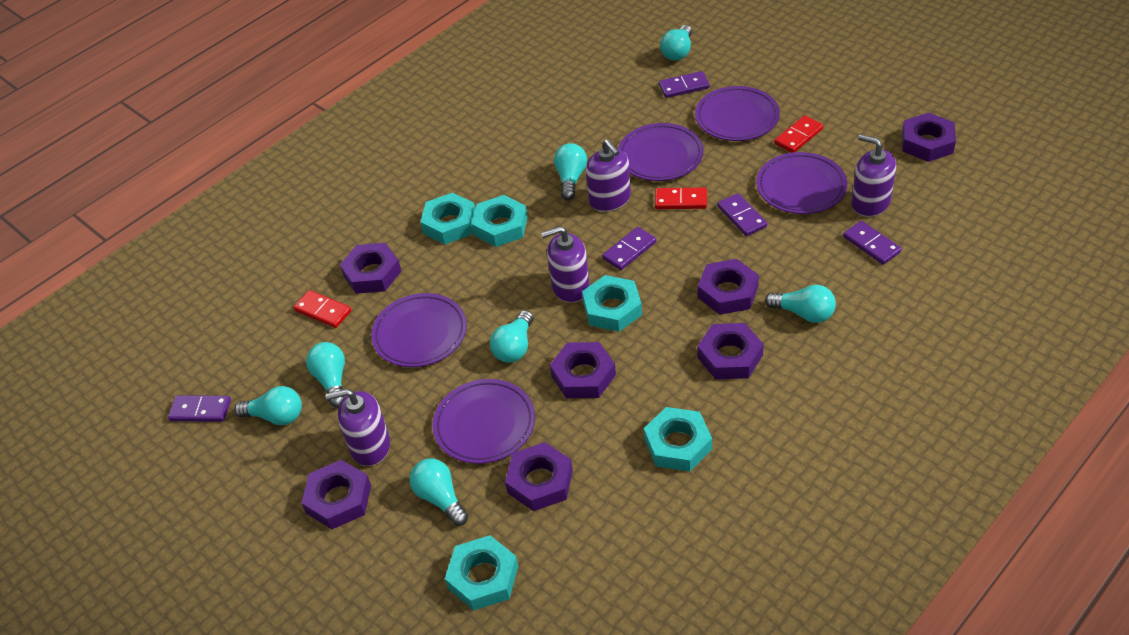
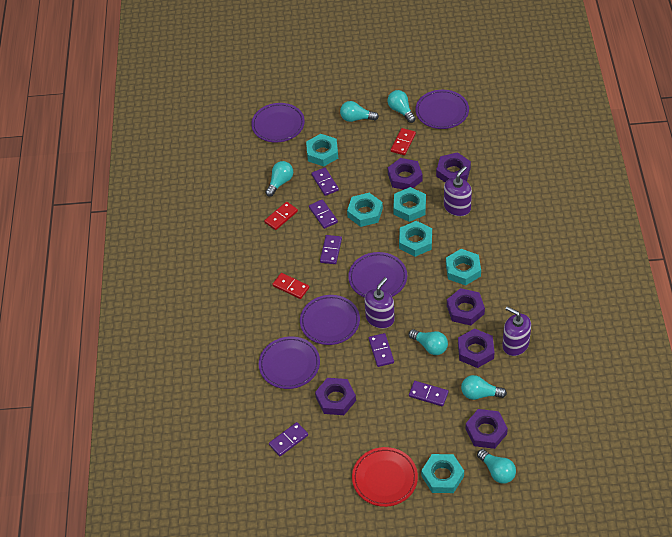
purple domino: [168,395,231,422] [602,227,656,270] [659,71,710,98] [717,193,767,236] [843,221,902,265] = 5 -> [269,422,308,456] [309,199,338,229] [311,167,339,196] [320,235,342,264] [369,333,394,367] [409,381,448,406] = 6
purple nut: [302,460,371,529] [340,243,401,294] [505,442,573,511] [550,342,616,398] [698,259,759,315] [698,323,764,379] [902,113,956,162] = 7 -> [315,378,356,415] [388,158,423,190] [436,152,471,182] [447,288,485,326] [458,328,495,368] [466,409,508,449] = 6
purple soap dispenser: [325,388,390,466] [541,226,590,303] [586,139,631,212] [851,134,896,217] = 4 -> [364,277,395,328] [444,166,472,216] [502,306,531,356] = 3
red plate: none = 0 -> [352,447,418,507] = 1
turquoise light bulb: [234,386,302,425] [306,342,345,408] [410,458,468,526] [490,310,533,363] [554,143,587,200] [660,25,692,61] [765,285,836,323] = 7 -> [265,161,293,197] [340,101,379,122] [388,90,416,123] [409,329,448,355] [461,375,507,400] [477,449,516,484] = 6
turquoise nut: [420,193,476,244] [445,535,518,611] [472,195,528,247] [582,275,642,332] [644,407,712,472] = 5 -> [306,134,338,166] [347,193,383,227] [393,187,426,222] [399,221,432,257] [421,454,464,493] [446,249,481,286] = 6

